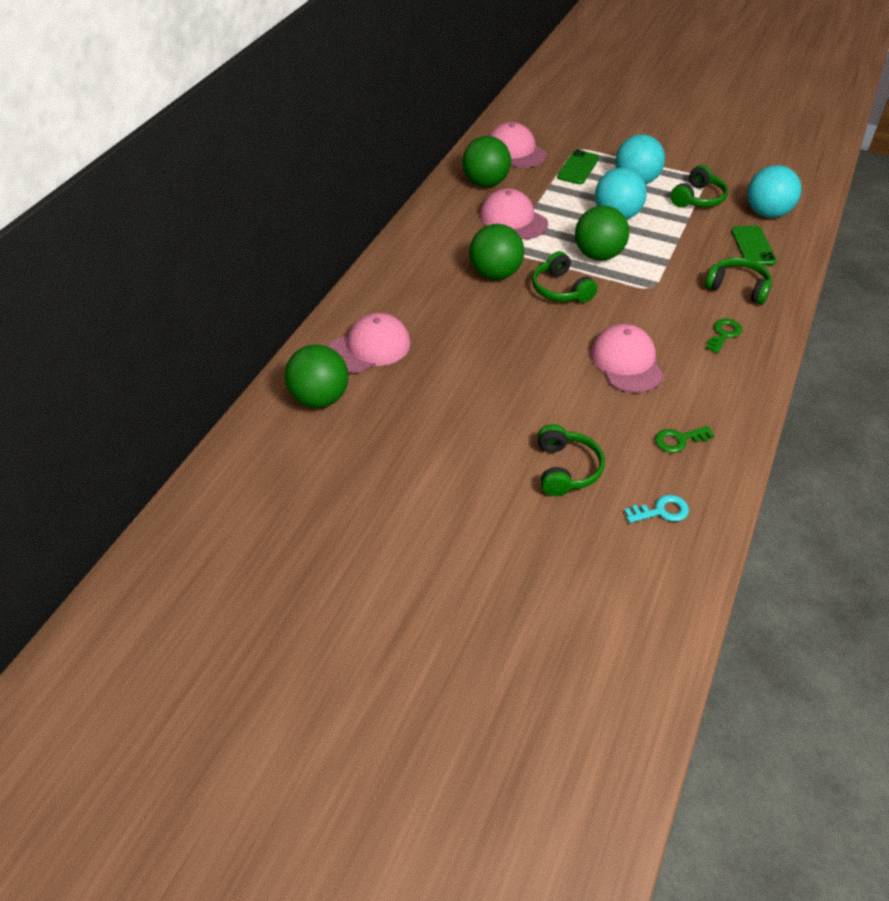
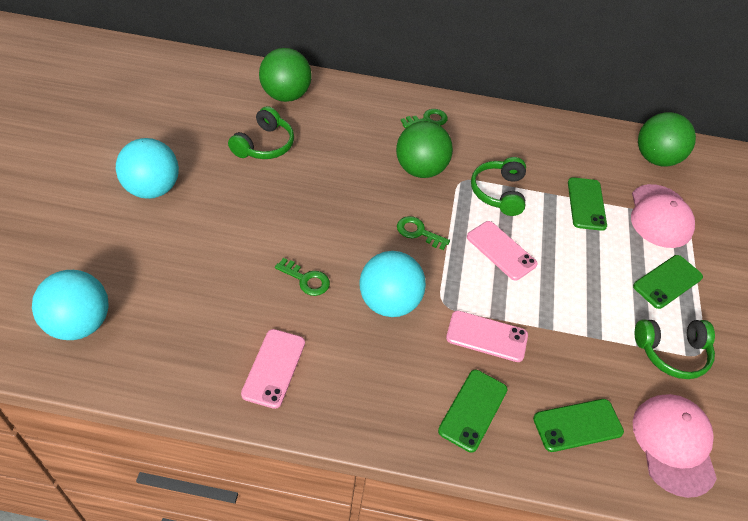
green ball: [285,344,349,408] [462,136,511,187] [469,224,524,280] [575,205,629,261] = 4 -> [259,48,312,102] [396,121,453,178] [638,112,696,166] = 3
green headphones: [532,251,598,303] [538,424,605,496] [670,165,728,207] [705,257,772,305] = 4 -> [228,106,294,159] [471,157,526,216] [635,319,715,379] = 3
green key: [655,426,715,453] [706,319,742,353] = 2 -> [275,258,330,296] [397,216,450,250] [401,109,448,128] = 3
green phone: [557,150,599,184] [731,226,777,265] = 2 -> [438,370,508,452] [533,399,624,452] [568,177,607,231] [633,255,703,309] = 4
pink cap: [328,313,411,373] [480,188,548,239] [489,122,547,168] [590,324,664,393] = 4 -> [631,184,695,248] [633,394,717,498] = 2
pink phone: none = 0 -> [241,329,305,409] [446,311,528,362] [467,221,538,281] = 3
turquoise key: [624,495,689,523] = 1 -> none = 0

